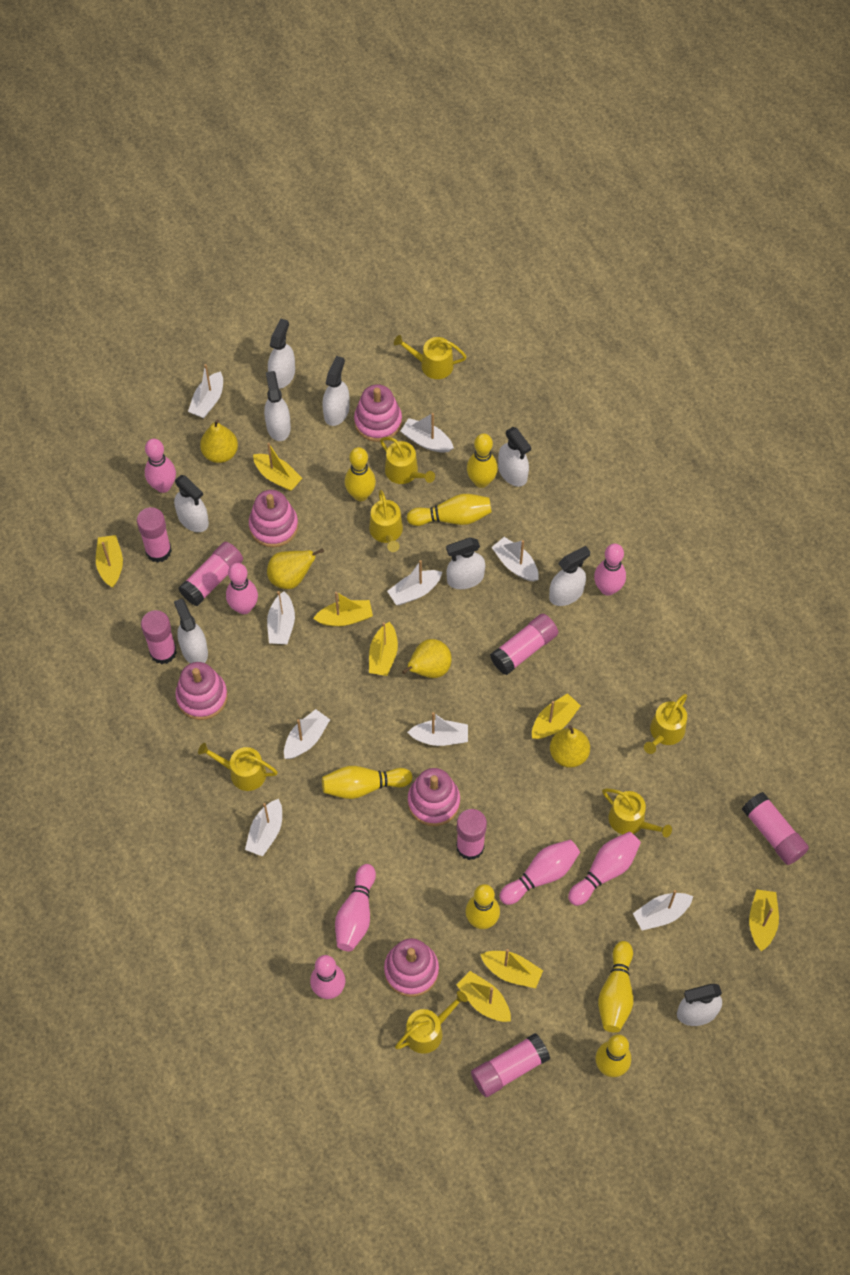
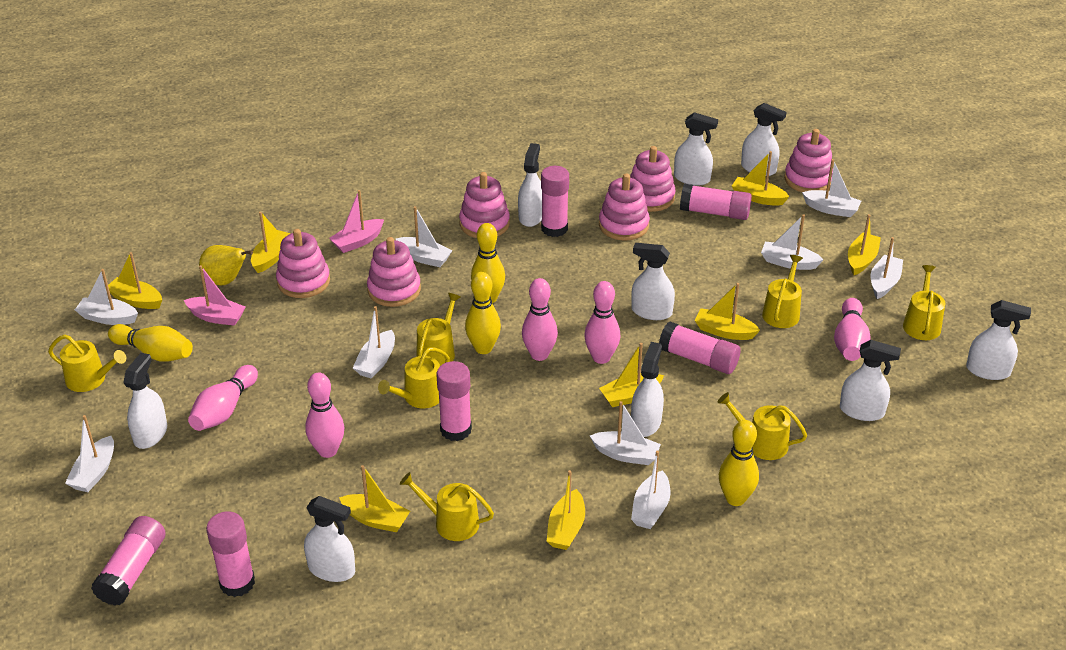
pink boat: none = 0 -> [184,265,245,326] [329,190,384,253] = 2
pink bowling pin: [145,439,176,493] [226,563,258,614] [310,955,345,999] [335,864,376,951] [499,839,580,905] [568,832,641,906] [594,544,626,596] = 7 -> [188,365,258,431] [305,373,344,458] [522,278,558,361] [584,281,621,364] [834,298,871,361] = 5
pink glue stick: [137,507,172,563] [141,610,177,664] [178,542,243,606] [456,809,487,860] [471,1033,550,1097] [490,614,558,675] [742,792,809,865] = 7 -> [91,516,166,606] [206,511,255,597] [436,361,472,441] [541,166,569,237] [659,322,740,374] [680,184,752,220] = 6
pink stacking toy: [175,662,228,720] [249,490,298,547] [354,384,402,442] [384,938,439,997] [408,768,460,826] = 5 -> [276,229,330,298] [367,237,421,307] [459,172,510,238] [599,173,650,241] [630,146,676,212] [784,129,833,192] = 6
yellow bowling pin: [322,766,413,799] [345,447,376,501] [407,494,492,526] [466,884,500,929] [467,433,498,488] [595,1034,631,1077] [598,941,634,1033] = 7 -> [108,324,193,362] [465,272,501,354] [471,223,505,303] [719,420,759,506] = 4
yellow pear: [200,419,238,463] [267,548,324,589] [402,639,452,678] [550,725,590,768] = 4 -> [199,245,253,285] = 1

